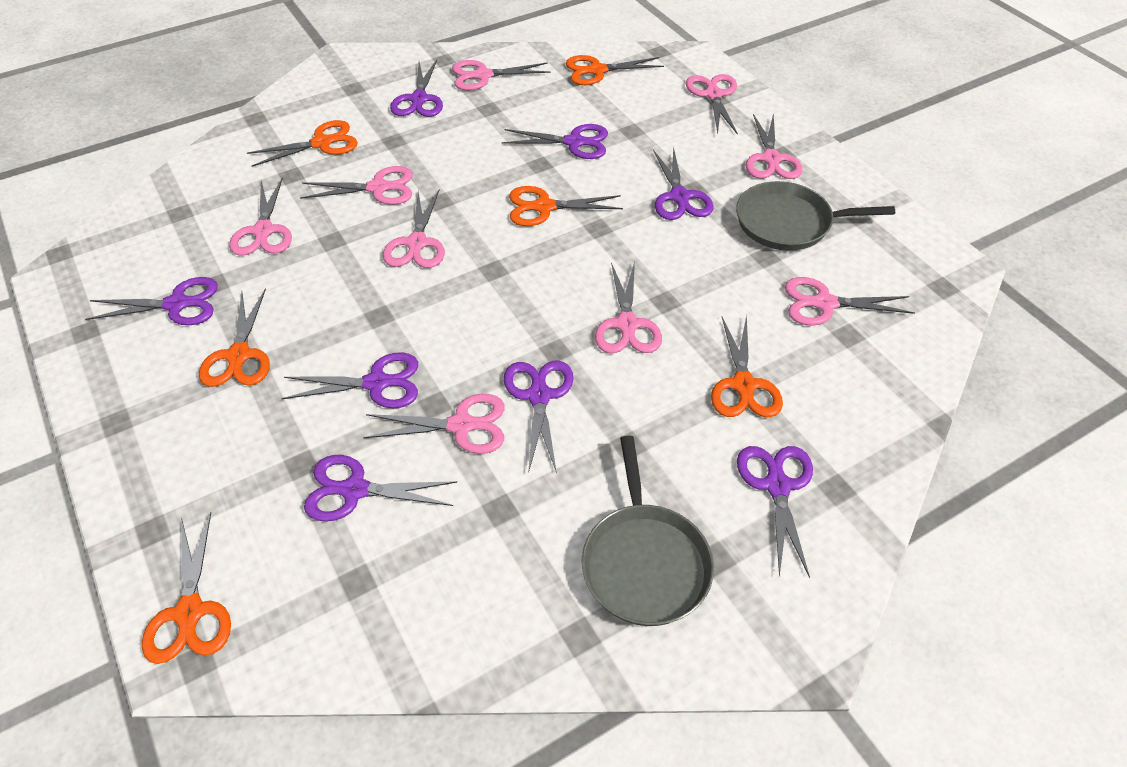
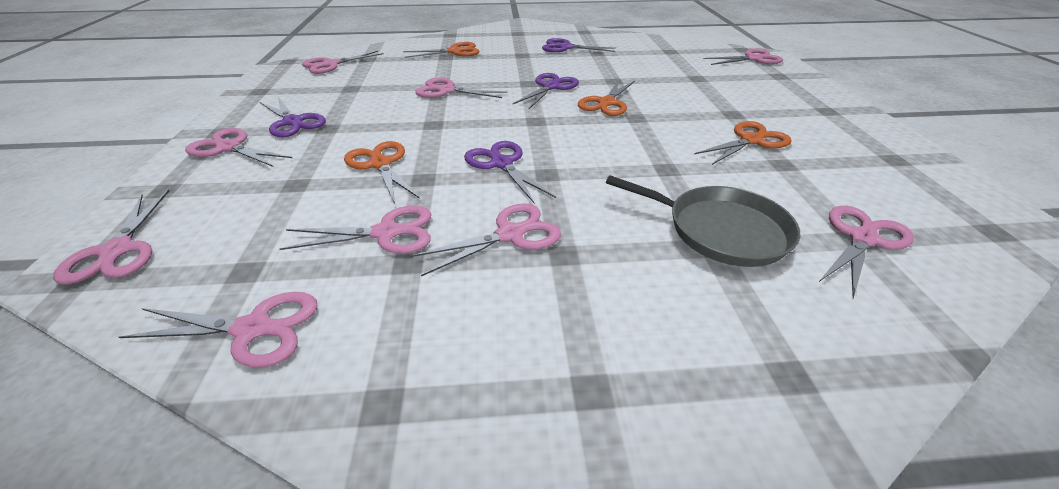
grey pan: [582,435,714,626] [736,181,895,251] = 2 -> [606,175,800,267] = 1
orange scissors: [142,512,231,664] [199,288,270,387] [247,120,358,167] [509,186,623,226] [566,55,664,85] [711,315,783,417] = 6 -> [344,141,420,204] [403,42,480,58] [578,80,635,116] [694,121,792,165] = 4
purple scissors: [85,277,218,325] [281,353,418,408] [304,455,457,522] [390,60,443,117] [502,124,608,159] [504,360,574,474] [653,146,714,220] [737,446,813,578] = 8 -> [260,97,326,137] [464,141,556,204] [513,73,579,109] [542,38,616,52] = 4

